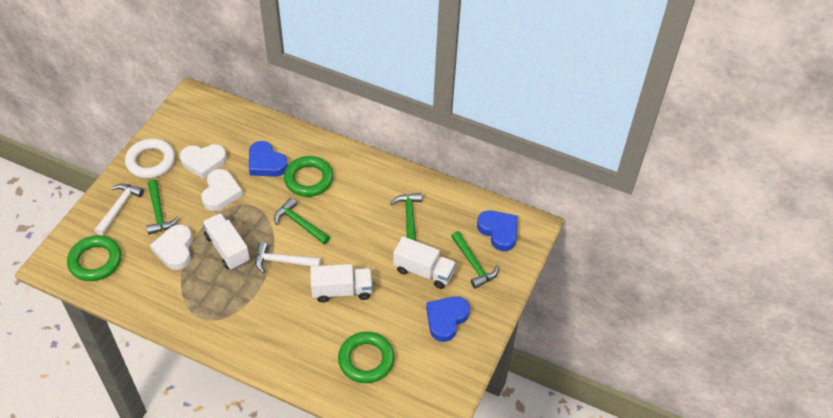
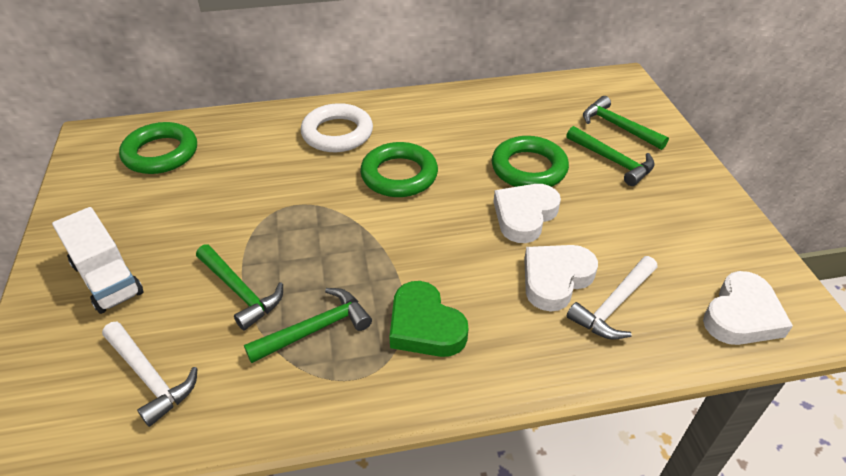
blue heart: [249,141,288,177] [426,296,470,342] [477,211,517,251] = 3 -> none = 0
green heart: none = 0 -> [390,281,469,357] = 1
white truck: [202,213,250,270] [310,264,372,303] [393,236,456,289] = 3 -> [52,207,143,314] = 1

